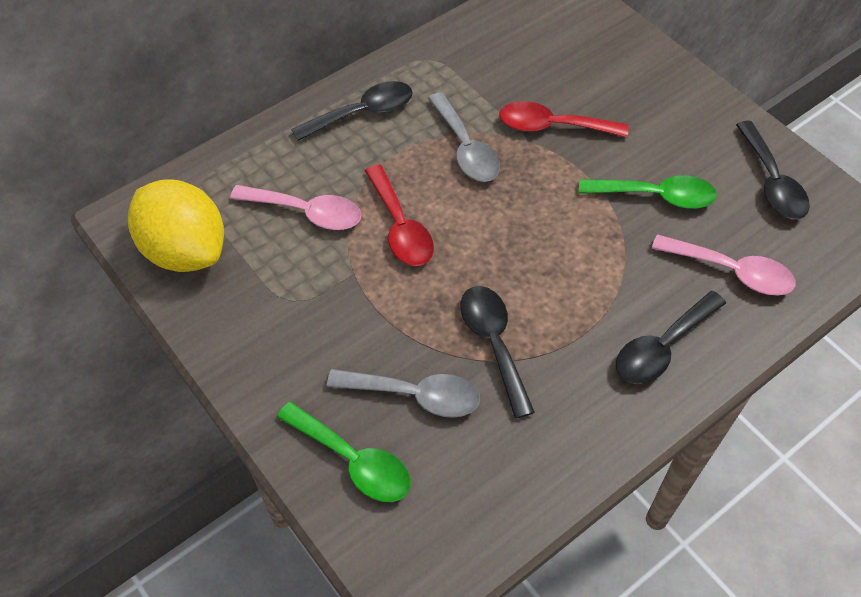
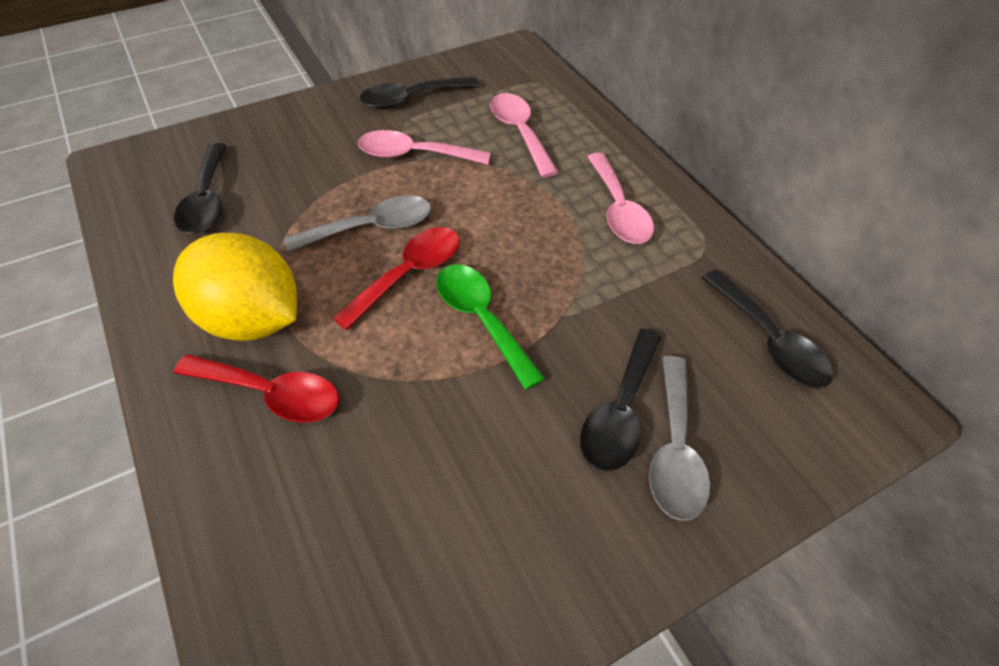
green spoon: [277,402,411,502] [579,175,717,209] = 2 -> [436,264,545,390] = 1
pink spoon: [230,185,362,230] [652,234,796,296] = 2 -> [358,130,491,165] [490,93,559,178] [587,153,654,244] = 3

